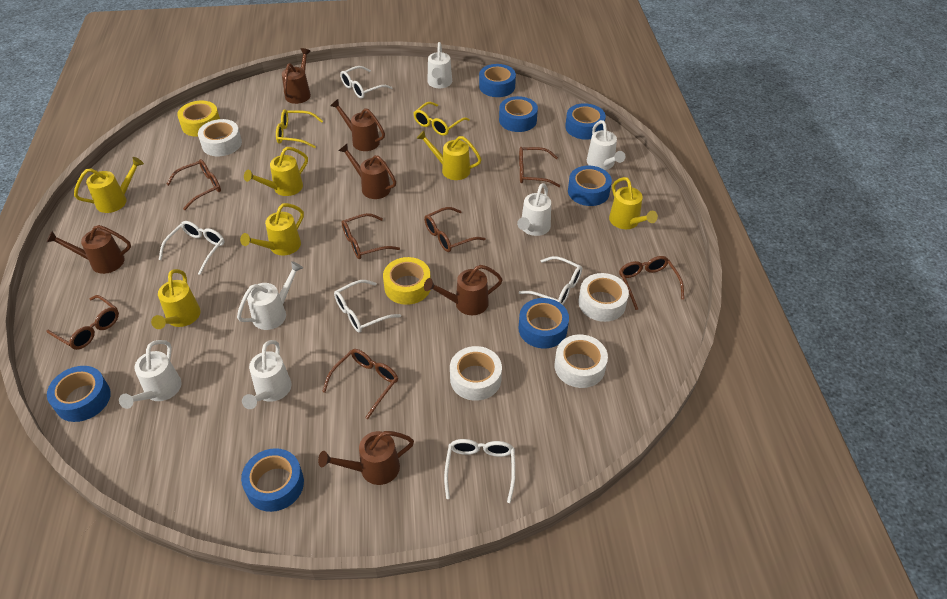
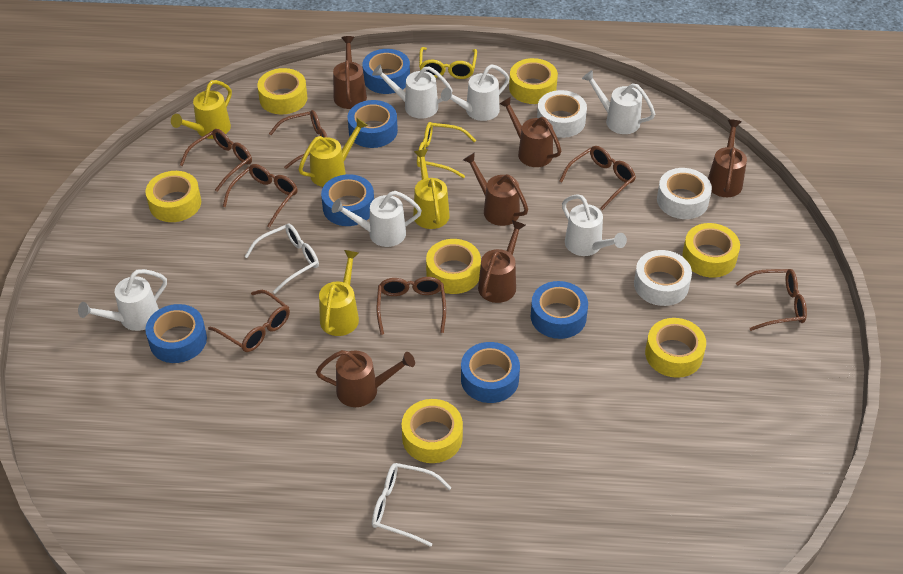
blue tape: [47,366,111,422] [241,448,304,512] [479,64,516,97] [499,96,538,132] [519,298,569,349] [565,103,606,140] [568,166,612,206] = 7 -> [145,304,207,363] [321,174,374,226] [347,100,398,148] [362,49,410,94] [461,342,520,403] [531,281,588,339] = 6
white glasses: [159,221,224,275] [334,280,401,333] [340,66,392,99] [444,439,515,503] [519,256,582,305] = 5 -> [244,224,319,293] [372,463,452,547] = 2
white tape: [198,119,242,156] [450,346,502,401] [554,334,608,388] [578,273,629,322] = 4 -> [537,90,587,138] [634,250,692,306] [657,168,712,219] = 3
yellow tape: [177,101,220,137] [383,257,431,305] = 2 -> [146,171,201,222] [257,68,307,114] [402,399,463,463] [426,239,481,294] [509,58,558,104] [645,318,706,378] [682,223,740,277] = 7
yellow watering can: [74,157,144,213] [151,269,201,329] [240,203,304,256] [244,147,308,196] [417,130,482,180] [609,177,658,229] = 6 -> [171,80,232,139] [298,117,368,187] [319,250,359,336] [413,149,450,229] = 4

